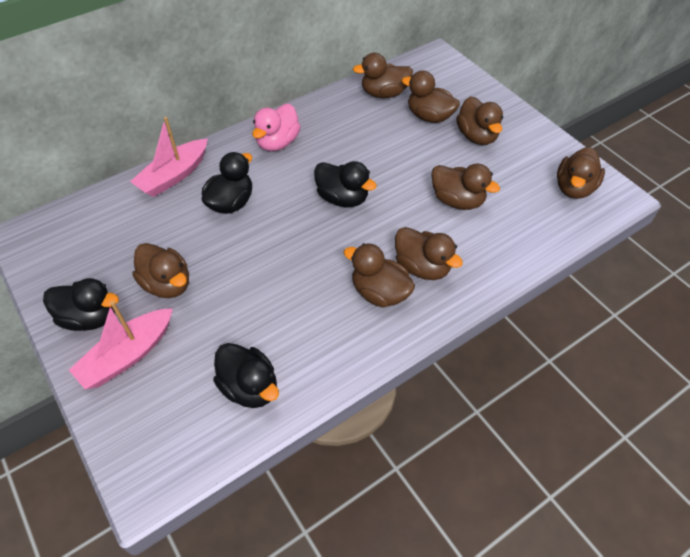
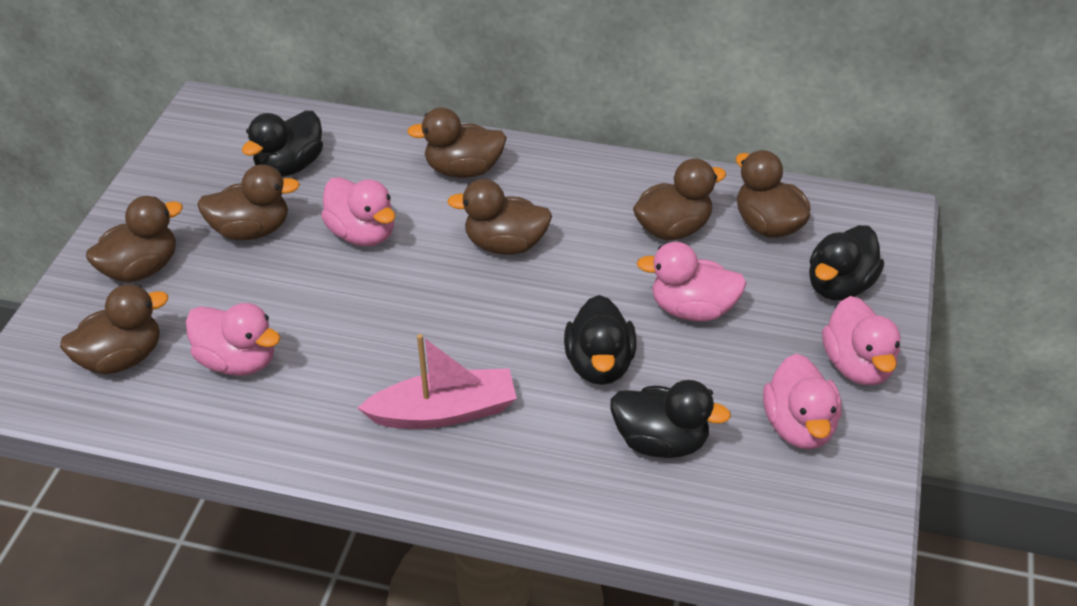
brown duck: [132,243,189,298] [343,243,415,308] [353,53,413,98] [395,227,463,280] [402,70,460,123] [431,164,500,210] [456,96,503,145] [557,147,605,199] = 8 -> [60,284,168,374] [86,196,183,283] [197,164,300,240] [407,107,507,178] [447,179,552,255] [633,159,726,241] [736,150,810,238] = 7
pink boat: [69,301,173,389] [130,117,208,197] = 2 -> [358,334,517,429] = 1
pink duck: [252,104,301,151] = 1 -> [186,303,281,376] [321,177,395,246] [637,242,746,321] [763,354,842,449] [822,296,901,385] = 5

